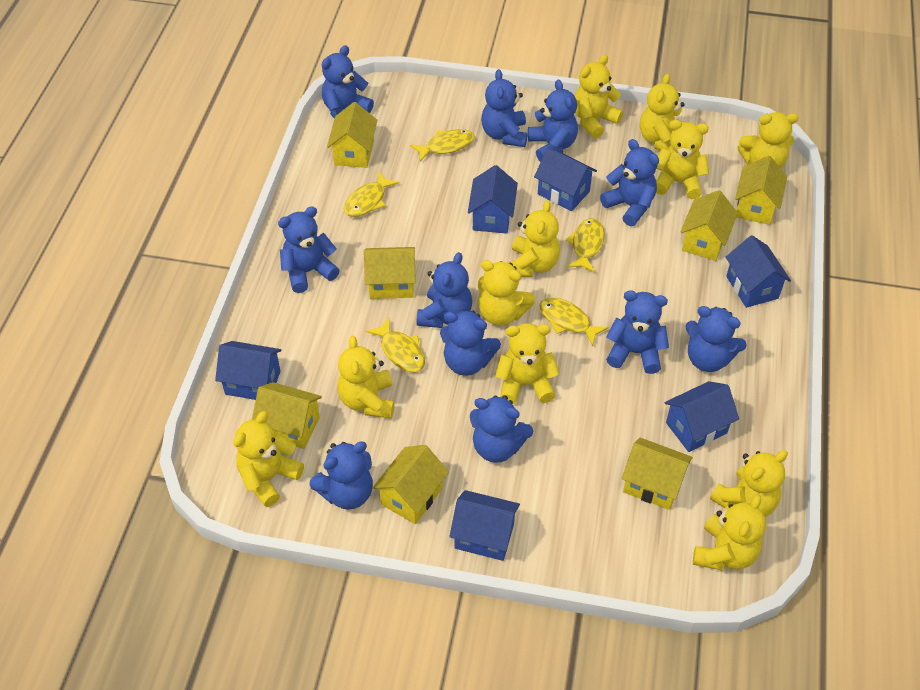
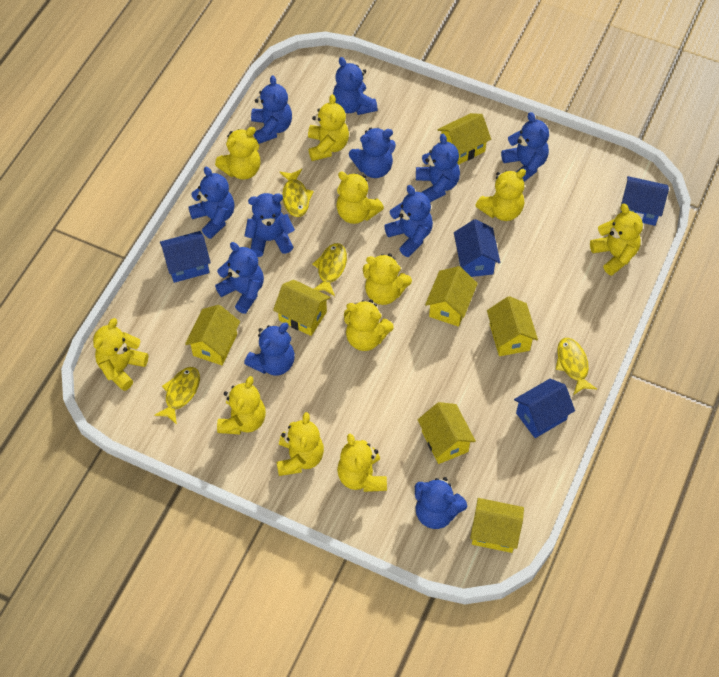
blue house: [215,341,281,400] [450,490,520,561] [468,165,518,234] [534,148,597,211] [665,381,739,452] [726,235,791,308] = 6 -> [160,231,211,283] [454,219,500,277] [514,379,575,438] [621,176,669,226] = 4
yellow fish: [344,172,399,217] [366,318,425,372] [410,129,475,162] [539,297,609,347] [565,218,605,273] = 5 -> [154,367,200,425] [279,169,314,217] [312,243,347,296] [555,338,597,395] = 4

